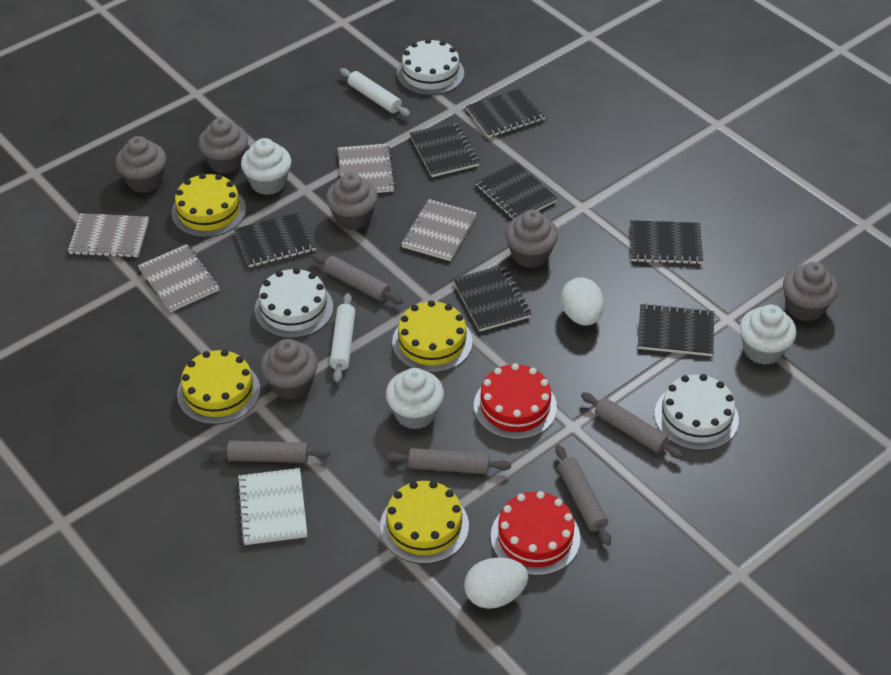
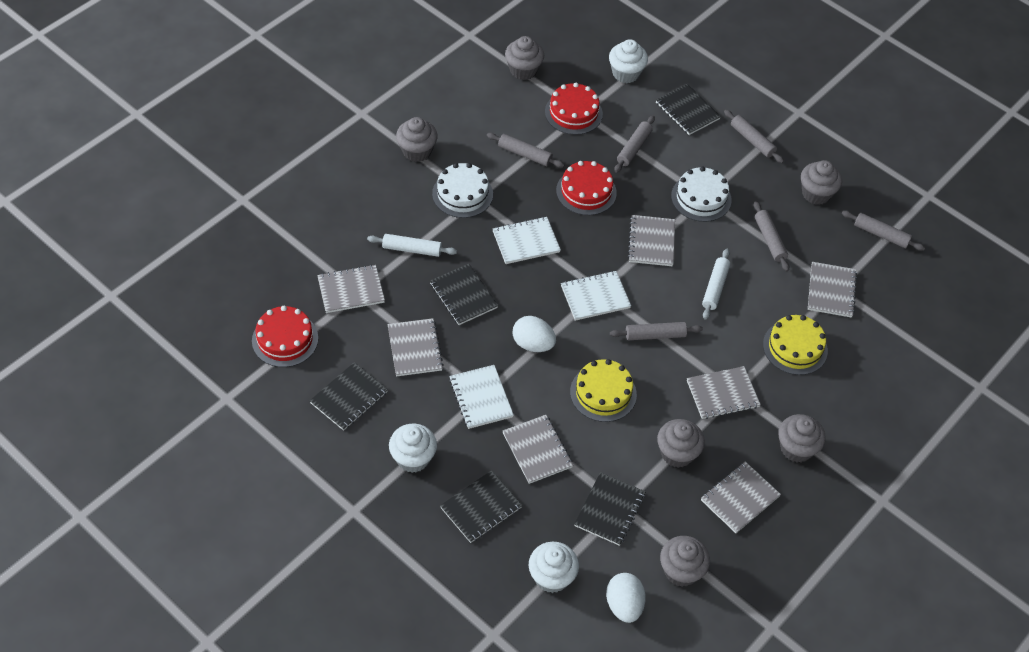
black notebook: [234,212,316,267] [410,122,480,177] [453,265,531,332] [466,88,546,138] [475,161,558,220] [630,220,703,265] [638,303,714,356] = 7 -> [310,362,388,431] [430,264,498,325] [440,470,522,543] [574,472,645,546] [656,84,721,135] = 5
grey notebook: [68,213,149,258] [138,244,219,312] [338,144,396,193] [401,199,477,261] = 4 -> [317,265,385,313] [387,318,444,376] [503,415,573,484] [628,215,675,266] [687,366,761,419] [701,462,781,533] [808,262,857,318] = 7
grey rolling pin: [206,441,330,463] [312,253,403,304] [387,448,511,474] [556,445,611,546] [581,392,683,459] = 5 -> [487,133,565,168] [610,322,703,340] [614,116,655,173] [724,110,784,163] [754,201,789,271] [842,211,925,251] = 6
red cake: [474,363,557,440] [491,491,580,576] = 2 -> [252,306,318,367] [545,83,603,135] [556,161,617,215] = 3
white cake: [254,268,333,338] [397,39,464,95] [654,374,739,451] = 3 -> [432,163,493,218] [671,167,732,222] = 2
white notebook: [237,468,307,545] = 1 -> [449,365,514,429] [493,217,561,264] [561,271,631,321] = 3
yellow cake: [172,173,246,237] [177,350,260,425] [380,481,469,564] [392,300,472,373] = 4 -> [570,359,637,422] [763,315,828,375] = 2

